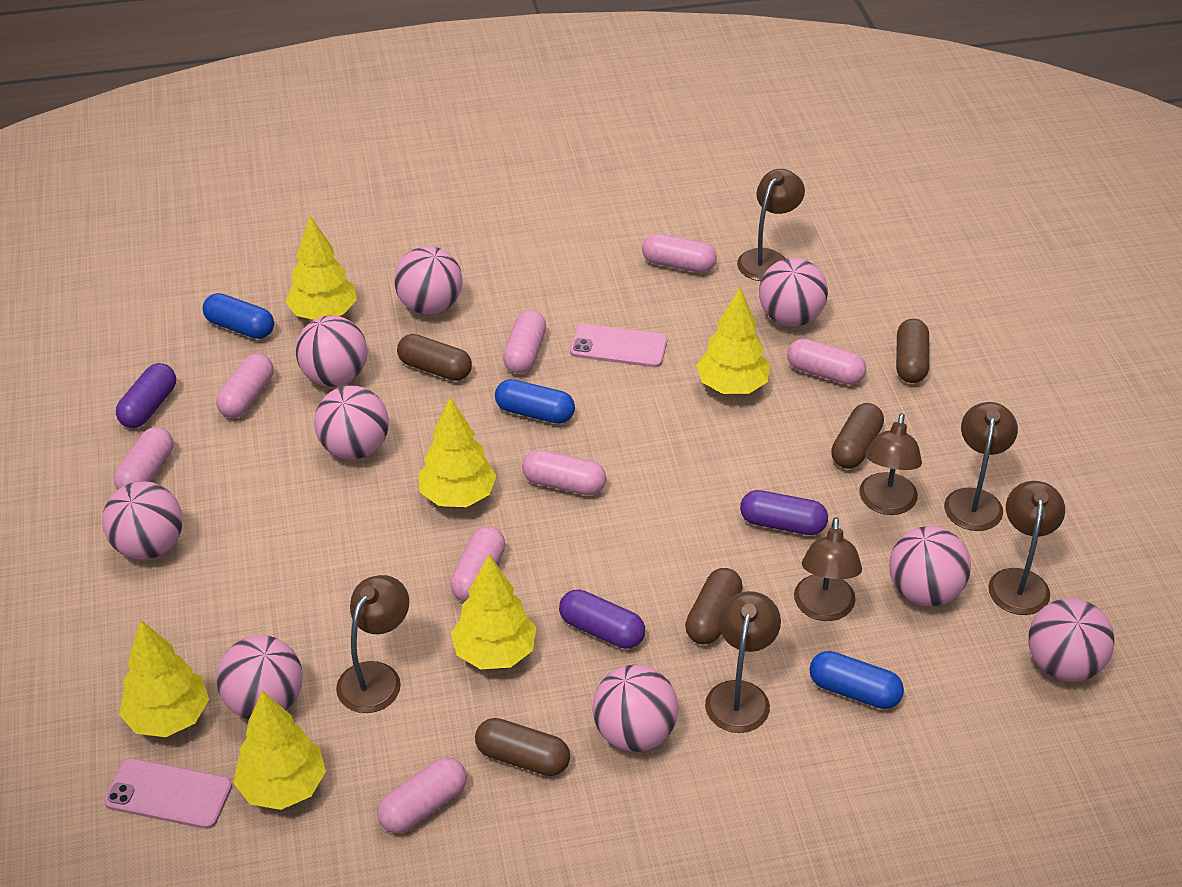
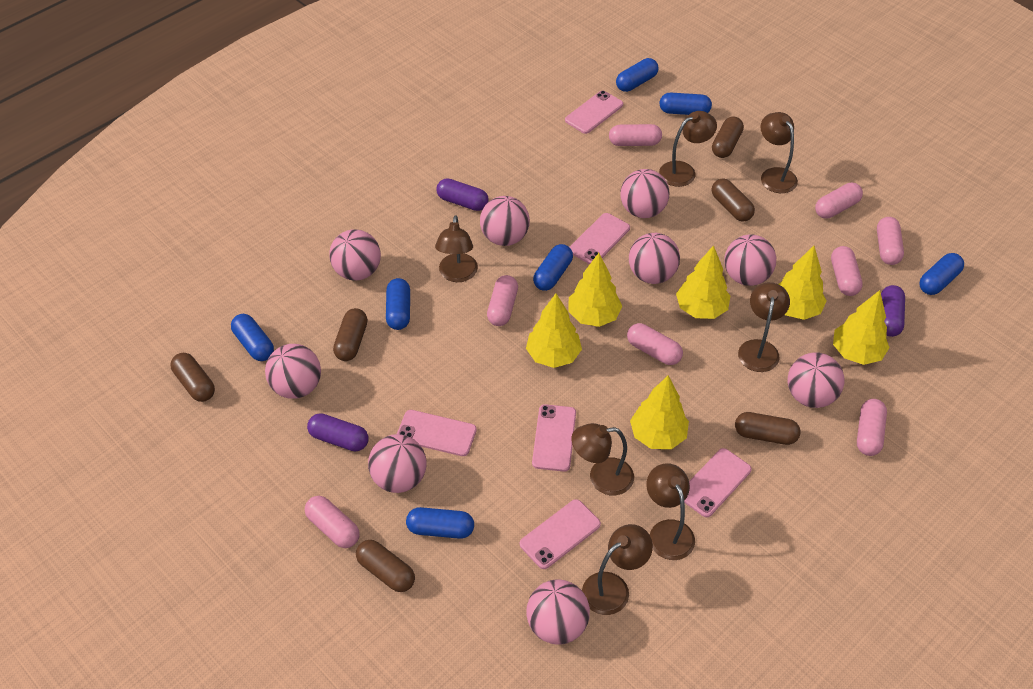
blue capsule: [203,293,274,339] [495,379,575,424] [809,651,904,709] = 3 -> [231,314,274,361] [386,278,410,330] [406,507,474,539] [533,244,573,291] [616,58,658,92] [659,93,712,115] [919,253,964,295] = 7
brown capsule: [397,334,472,381] [475,718,570,776] [685,568,743,644] [831,403,884,469] [896,319,929,383] = 5 -> [171,353,215,402] [333,308,368,361] [356,540,415,592] [712,116,744,158] [712,179,755,222] [735,412,801,445] = 6
pink phone: [104,758,232,829] [570,324,667,367] = 2 -> [397,410,477,456] [520,499,601,569] [532,404,576,471] [565,91,623,134] [570,213,630,264] [684,448,752,517] = 6

